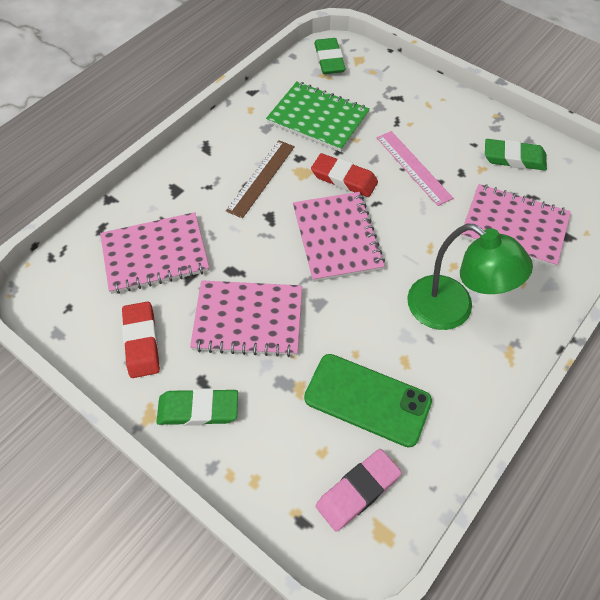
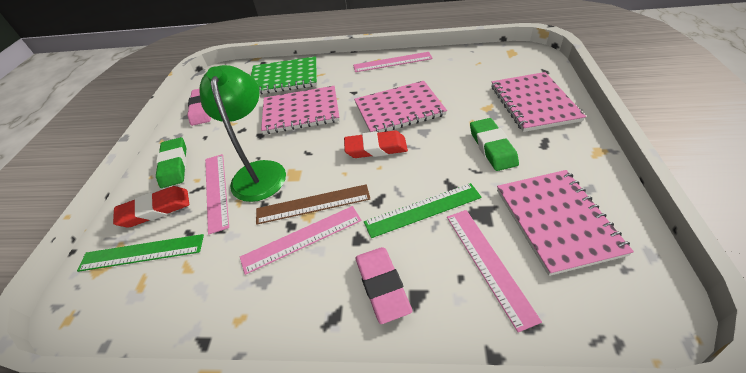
green eraser: [156,388,238,426] [314,38,346,74] [485,139,547,170] = 3 -> [156,137,187,188] [470,118,519,171] = 2
green phone: [304,354,432,448] = 1 -> none = 0
green ruler: none = 0 -> [77,234,204,272] [364,183,482,238] = 2
pink eraser: [316,449,402,532] = 1 -> [187,88,211,126] [355,247,412,324] = 2
pink ruler: [377,131,453,206] = 1 -> [205,154,229,234] [240,206,362,275] [353,52,433,72] [447,210,542,332] = 4

